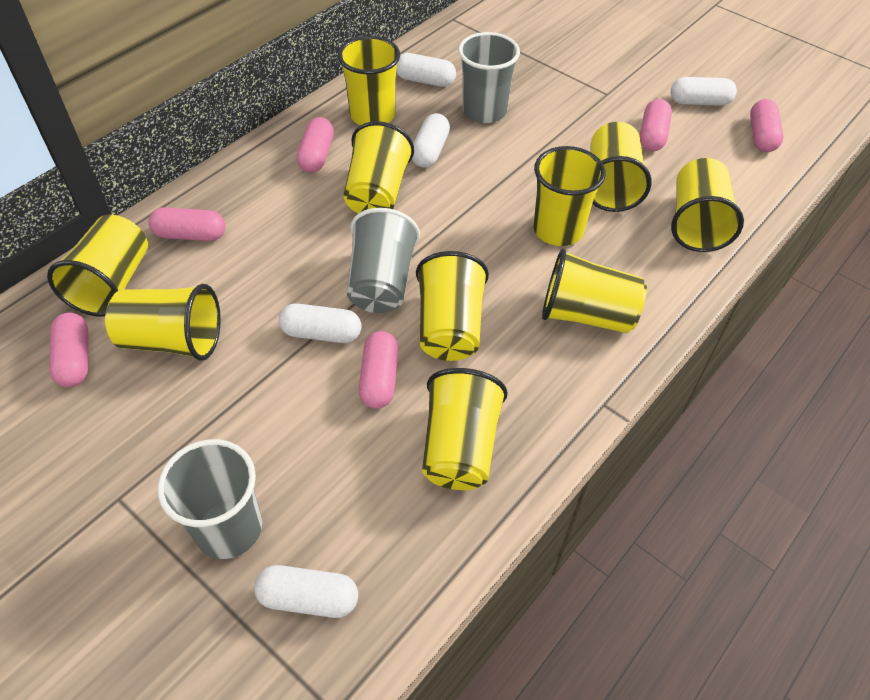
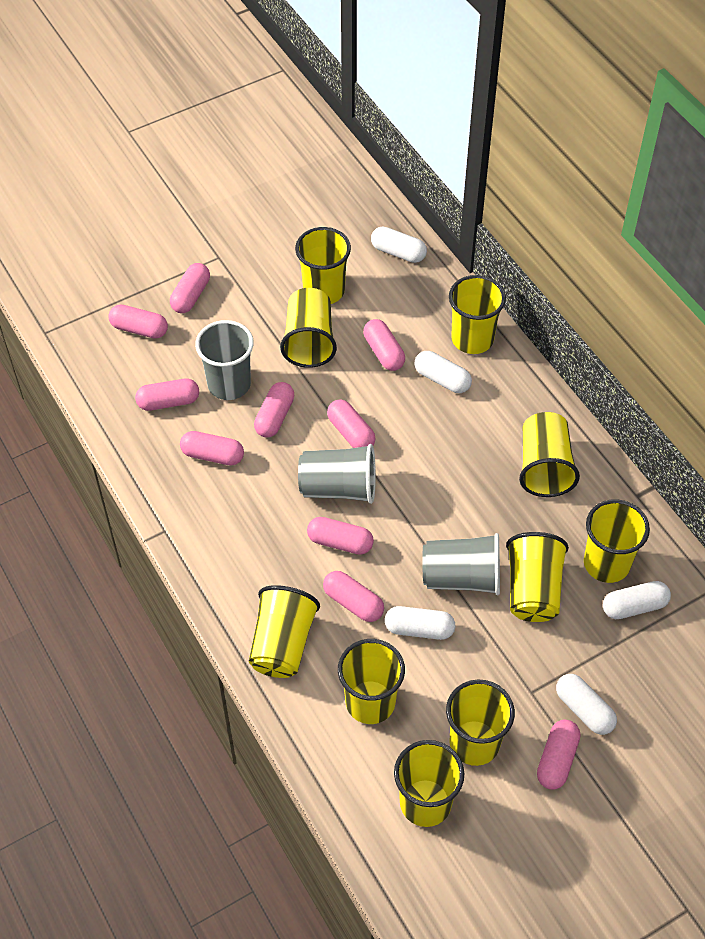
pink capsule: [49,313,88,387] [149,207,225,241] [297,117,334,173] [359,331,398,409] [640,99,672,152] [750,99,783,152] = 6 -> [109,304,168,339] [135,379,199,411] [170,263,210,313] [180,431,244,465] [254,382,294,437] [307,517,374,555] [323,571,384,622] [327,399,376,448] [363,319,405,371] [537,719,580,790] = 10

